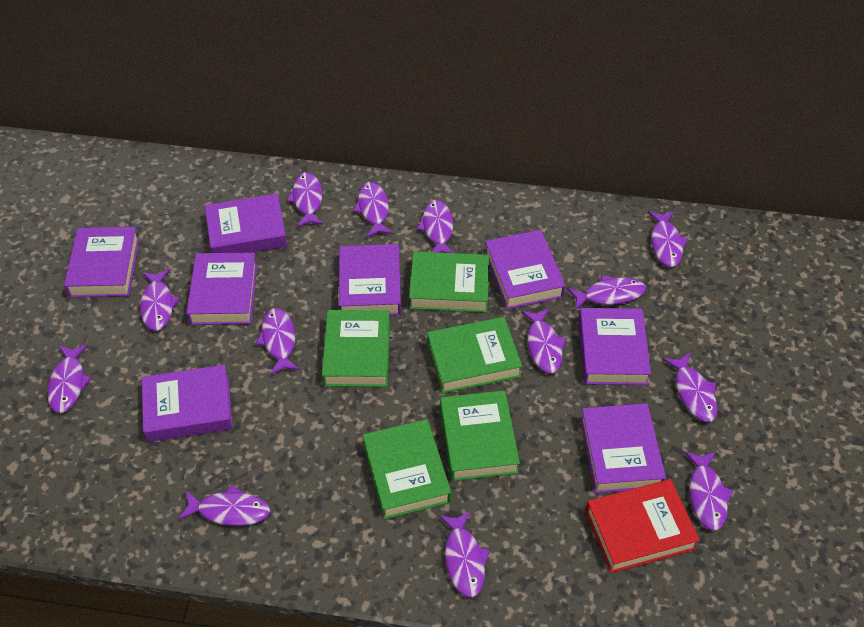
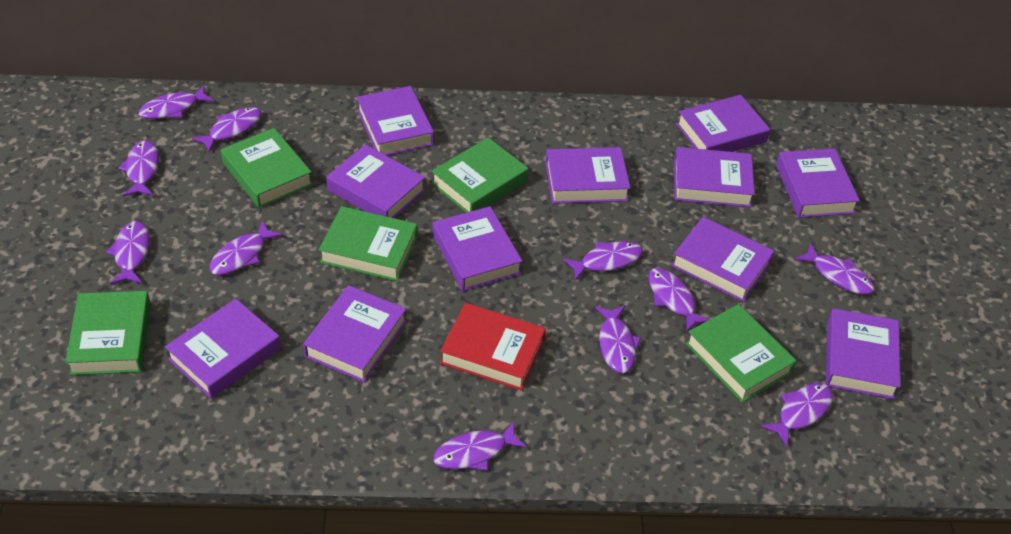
purple book: [64,227,140,297] [142,365,233,442] [186,252,257,325] [205,194,287,253] [339,244,401,315] [485,230,566,309] [578,308,651,385] [580,403,666,494] = 8 -> [165,299,281,399] [303,285,407,382] [326,144,425,218] [357,86,434,156] [433,206,523,291] [545,147,630,204] [671,217,775,302] [674,147,755,207] [676,95,770,152] [776,148,860,218] [826,308,900,399] = 11
purple fish: [47,344,92,413] [140,269,180,331] [178,485,270,526] [256,308,300,375] [286,172,324,227] [353,182,393,237] [417,200,454,253] [439,511,490,598] [521,308,567,374] [567,275,646,311] [648,211,688,267] [663,353,718,422] [684,452,733,531] = 13 -> [106,221,150,284] [118,140,159,197] [138,85,214,119] [192,107,262,153] [209,221,283,275] [433,421,527,471] [563,241,643,281] [595,306,641,373] [648,268,710,332] [761,383,833,447] [795,243,874,294] = 11

